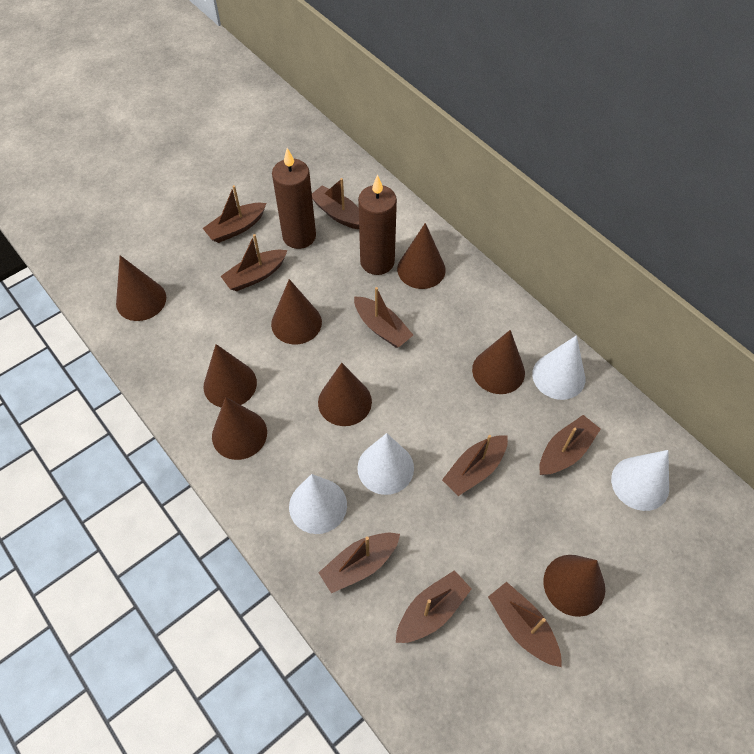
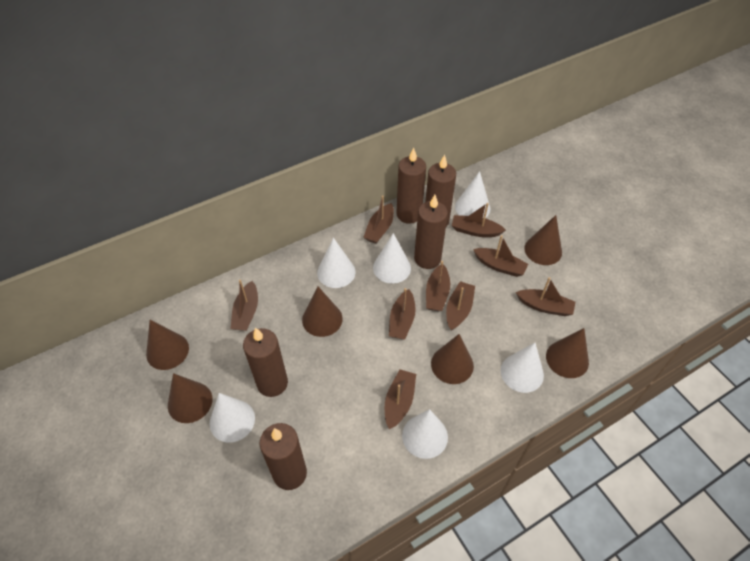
brown candle: [272,148,316,249] [358,175,397,275] = 2 -> [243,328,288,397] [260,423,307,490] [396,148,426,224] [414,195,448,269] [425,155,456,227] = 5
brown cone: [116,255,166,321] [204,344,257,407] [212,397,267,460] [271,279,322,344] [318,363,372,426] [397,223,446,289] [472,330,525,394] [543,555,605,617] = 8 -> [146,320,189,370] [168,373,213,423] [302,287,343,337] [431,334,474,384] [524,215,562,265] [546,328,589,378] = 6
white cone: [289,474,347,534] [357,433,414,495] [532,335,585,400] [611,450,669,511] = 4 -> [210,393,255,443] [317,238,356,288] [373,233,411,284] [402,409,448,459] [455,171,490,217] [501,343,544,393] = 6

